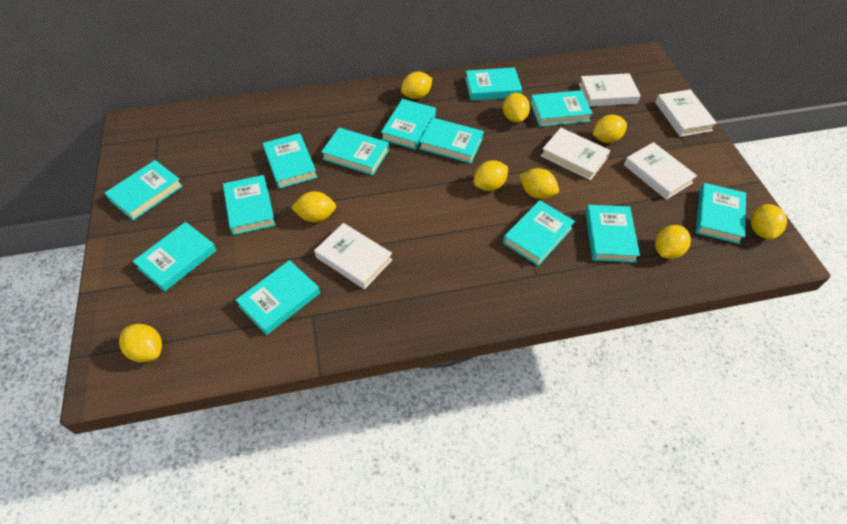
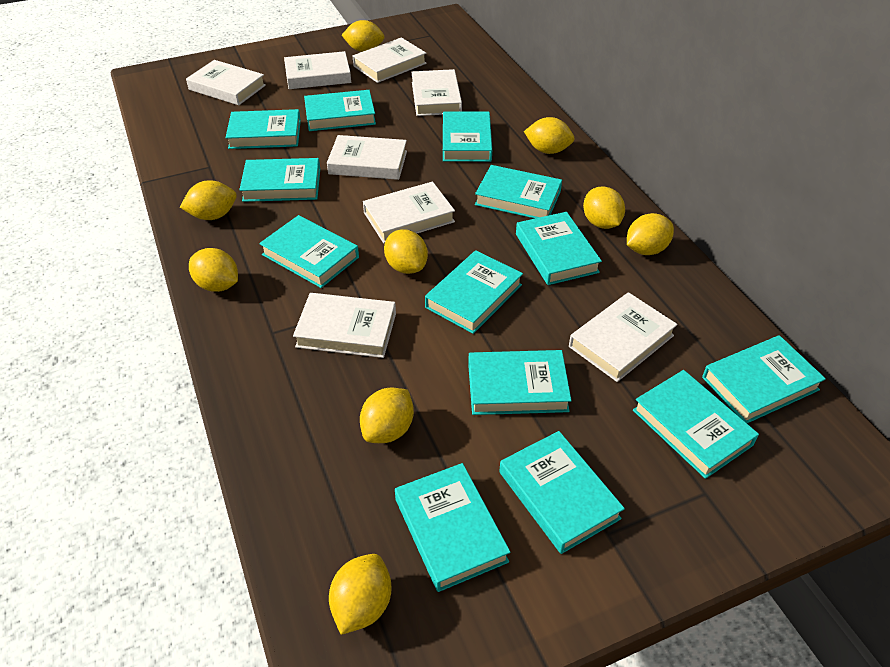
white book: [314,223,393,289] [541,128,610,180] [579,73,641,107] [624,142,697,200] [655,89,717,137] = 5 -> [186,60,266,105] [284,51,351,89] [293,293,396,358] [327,135,407,180] [353,37,427,83] [363,182,455,243] [411,69,462,116] [569,292,678,382] = 8

